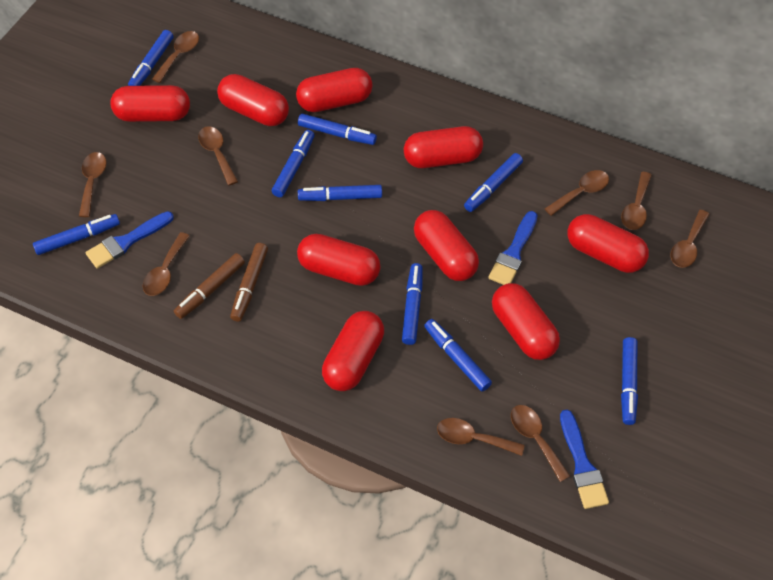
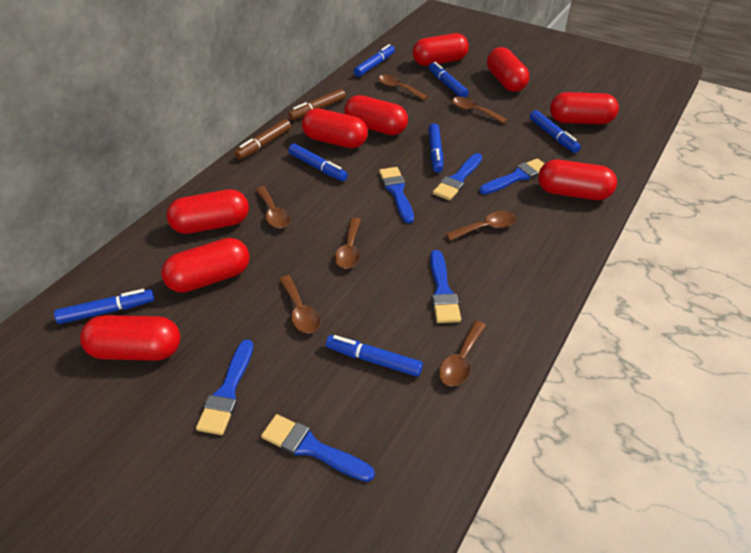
blue brush: [85,211,174,269] [488,211,538,285] [560,410,609,509] = 3 -> [196,339,253,435] [261,414,375,482] [379,167,414,223] [430,250,461,323] [433,153,482,200] [479,158,545,194] = 6
blue marker: [33,214,120,255] [128,30,174,86] [272,130,315,197] [298,113,377,145] [298,185,382,201] [402,263,423,345] [424,319,492,392] [464,153,523,212] [621,337,638,425] = 9 -> [54,289,154,324] [288,144,348,181] [326,335,423,377] [354,44,395,77] [428,123,443,173] [429,62,469,97] [530,110,581,153] = 7
brown spoon: [79,152,106,217] [143,232,190,296] [152,31,199,83] [198,126,238,186] [437,418,525,456] [511,405,570,482] [544,170,609,216] [621,172,652,230] [671,210,710,268] = 9 -> [255,186,291,229] [279,275,320,333] [335,217,361,269] [378,74,428,101] [439,321,486,386] [446,211,516,241] [452,97,508,124] = 7

